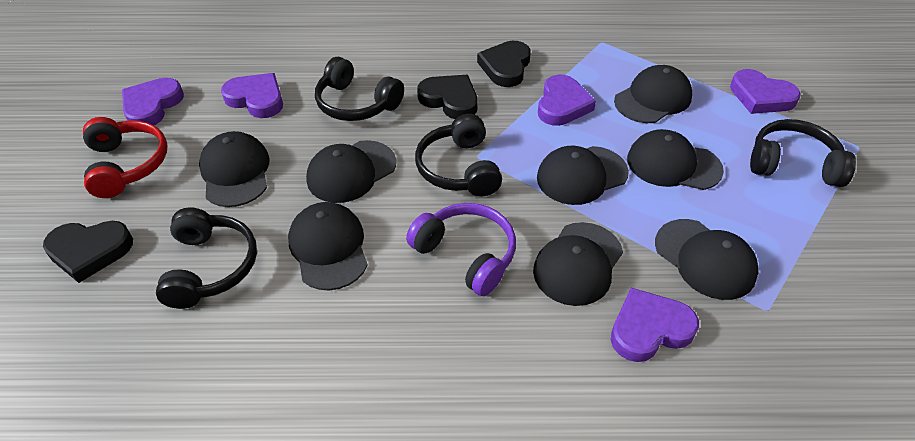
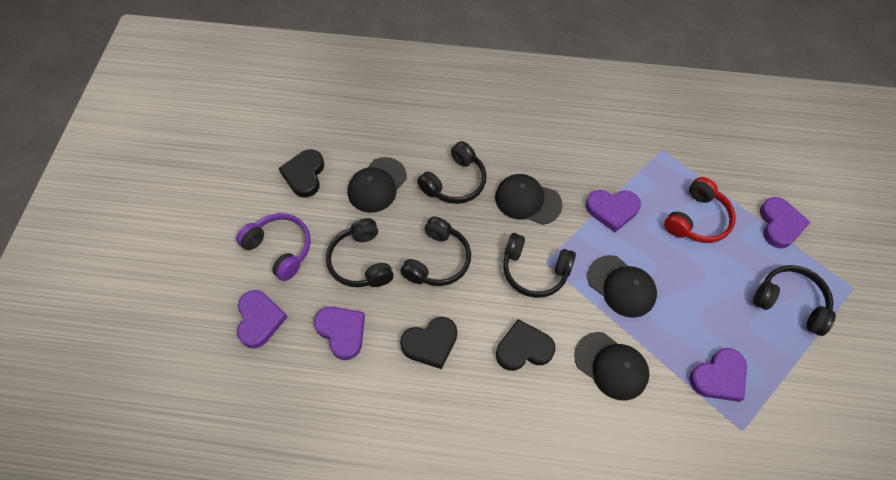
black cap: [199,131,270,207] [288,202,368,290] [306,140,396,203] [533,222,623,306] [537,146,629,205] [614,65,692,123] [627,129,724,190] [655,219,758,300] = 8 -> [348,157,407,213] [495,174,562,225] [574,332,649,400] [587,255,657,318] = 4
black headphones: [156,208,257,309] [315,57,404,121] [415,114,502,197] [750,119,856,187] = 4 -> [326,218,394,287] [400,217,471,286] [417,141,487,204] [503,233,576,298] [753,265,836,336] = 5

